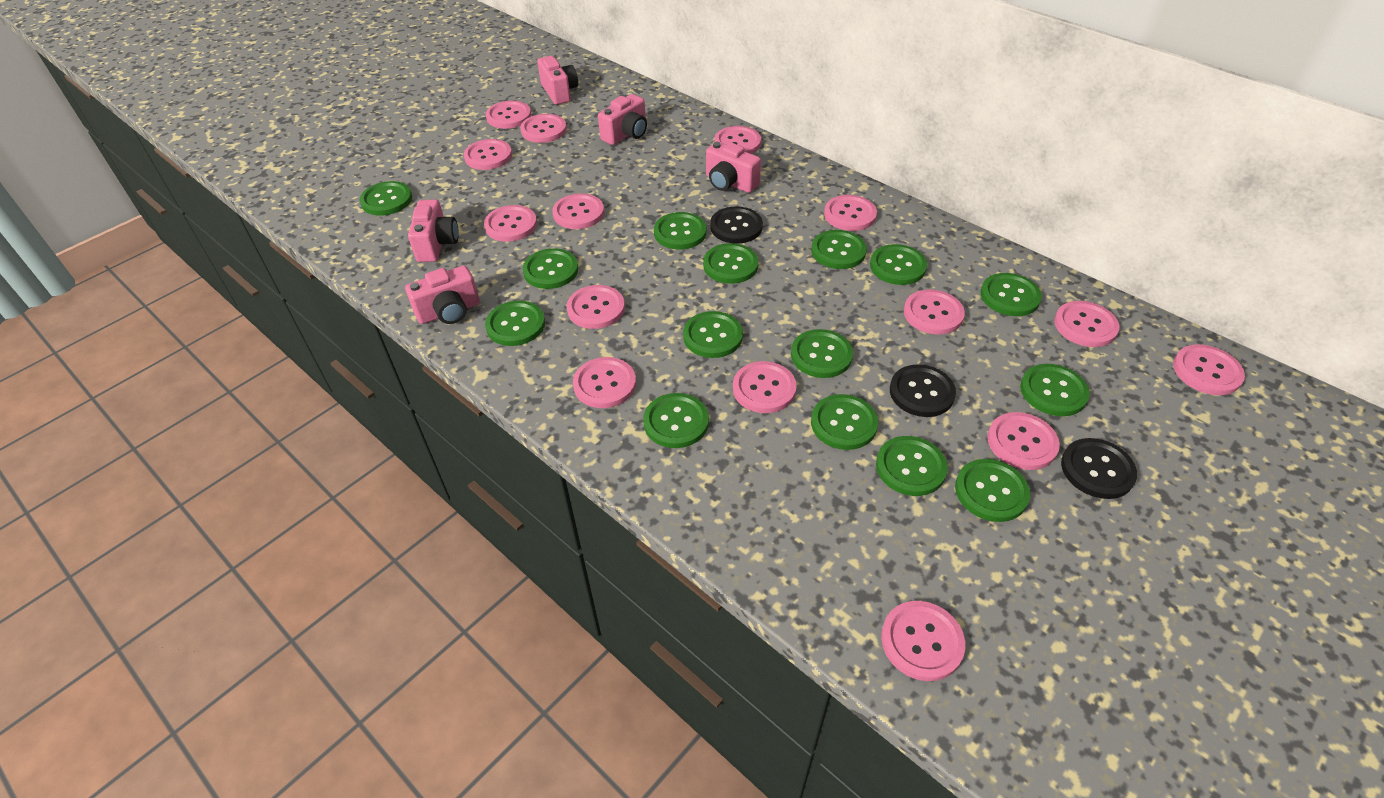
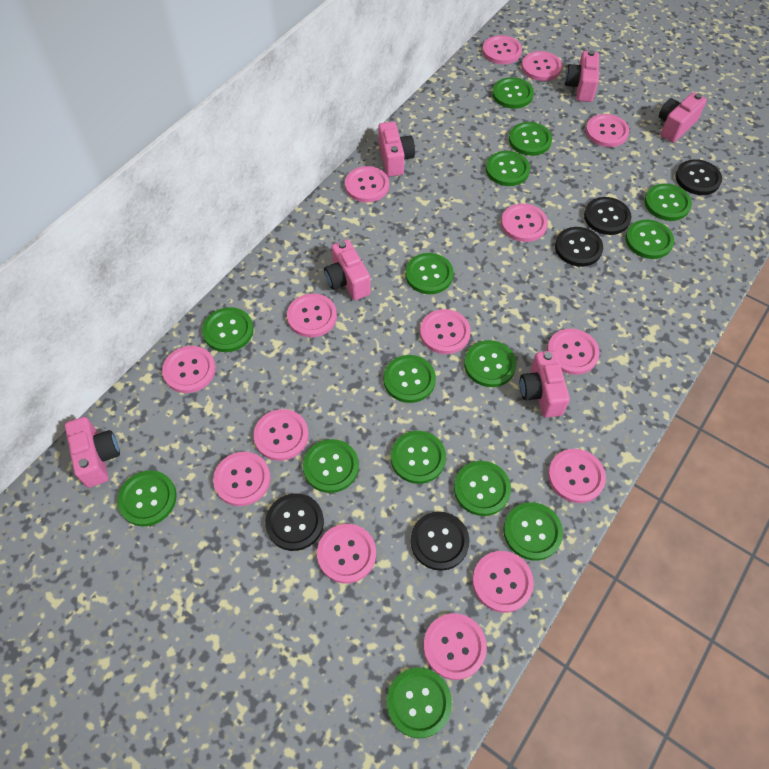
black button: [710,206,763,244] [890,364,956,417] [1061,438,1137,499] = 3 -> [265,493,324,551] [411,512,470,571] [555,227,603,267] [584,197,631,235] [676,159,722,195] = 5
pink camera: [405,265,480,324] [408,199,459,262] [537,56,578,105] [598,94,647,145] [706,142,761,193] = 5 -> [65,417,120,488] [324,239,371,300] [378,122,415,177] [520,350,570,418] [565,50,599,102] [659,92,707,143] = 6

